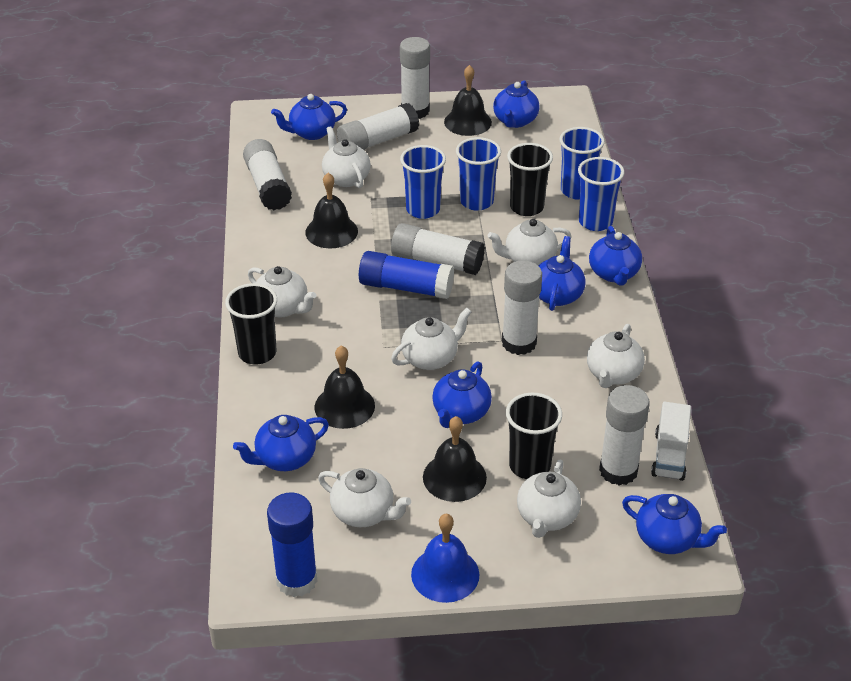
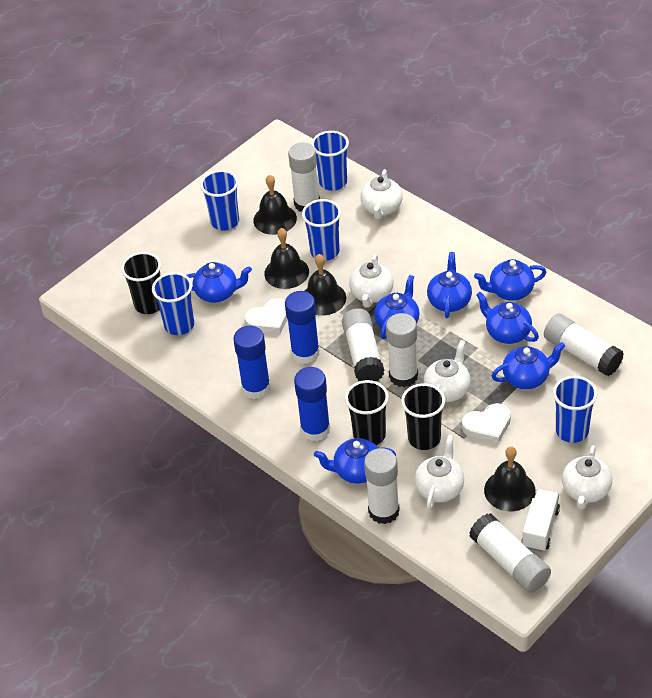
blue bell: [411,514,479,603] = 1 -> none = 0
blue cup: [400,145,446,219] [456,137,501,211] [559,127,605,200] [578,157,625,231] = 4 -> [152,272,194,335] [200,170,239,231] [302,199,341,261] [311,131,349,191] [553,376,597,443] = 5
blue glue stick: [267,492,317,597] [359,251,454,299] = 2 -> [233,326,271,399] [285,291,320,364] [294,367,330,441] = 3
white heart: none = 0 -> [245,298,287,334] [462,403,511,444] = 2
white teapot: [248,266,316,318] [318,468,411,527] [322,126,371,188] [391,308,472,370] [488,219,572,265] [517,460,581,538] [587,324,645,388] = 7 -> [349,254,394,308] [360,169,403,219] [415,435,464,510] [423,340,471,402] [562,445,612,510] = 5

